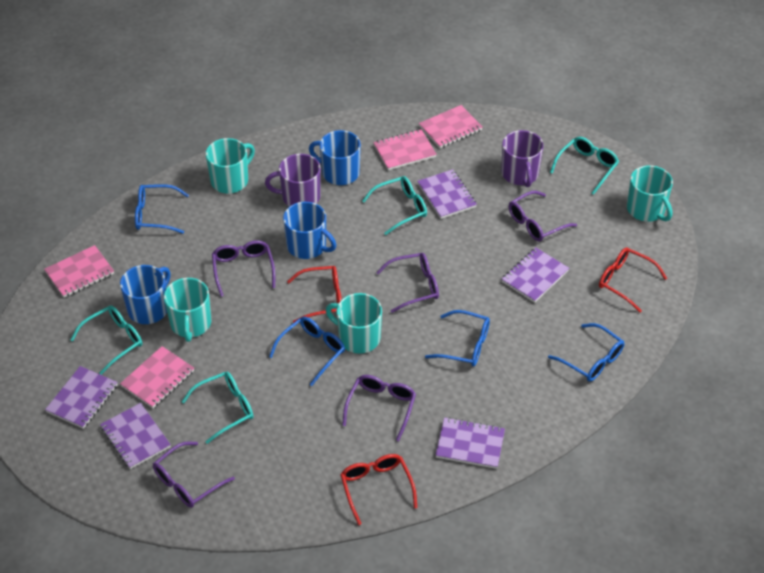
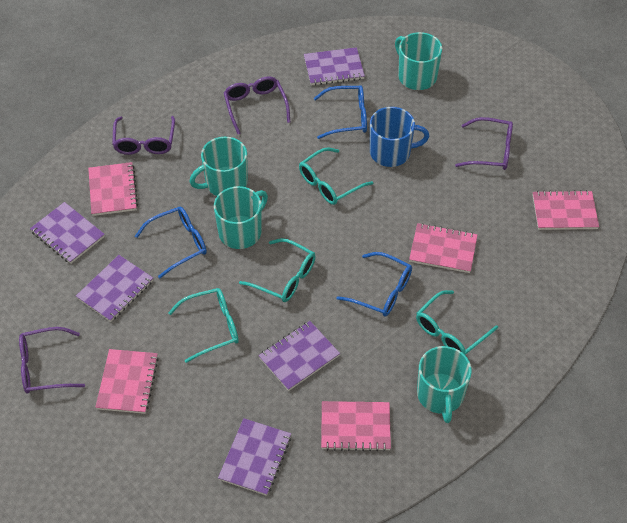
blue glasses: [135,184,189,234] [269,317,345,386] [425,310,490,367] [548,323,624,382] = 4 -> [135,206,207,278] [314,85,367,139] [336,252,412,317] = 3
blue mug: [120,265,170,324] [283,202,336,259] [309,130,361,185] = 3 -> [370,107,430,167] = 1
pink notebook: [44,245,114,298] [120,346,194,408] [373,129,437,170] [419,105,483,148] = 4 -> [88,162,138,216] [95,349,159,414] [321,401,391,451] [409,223,478,273] [533,190,599,230] = 5
purple glasses: [153,441,235,508] [212,240,275,297] [342,375,416,441] [376,253,439,313] [509,191,577,241] = 5 -> [19,327,85,393] [112,116,175,155] [224,76,290,134] [455,117,513,170] = 4
purple mug: [265,154,321,207] [501,130,544,187] = 2 -> none = 0
red glasses: [287,266,342,323] [340,454,417,525] [599,247,667,312] = 3 -> none = 0

